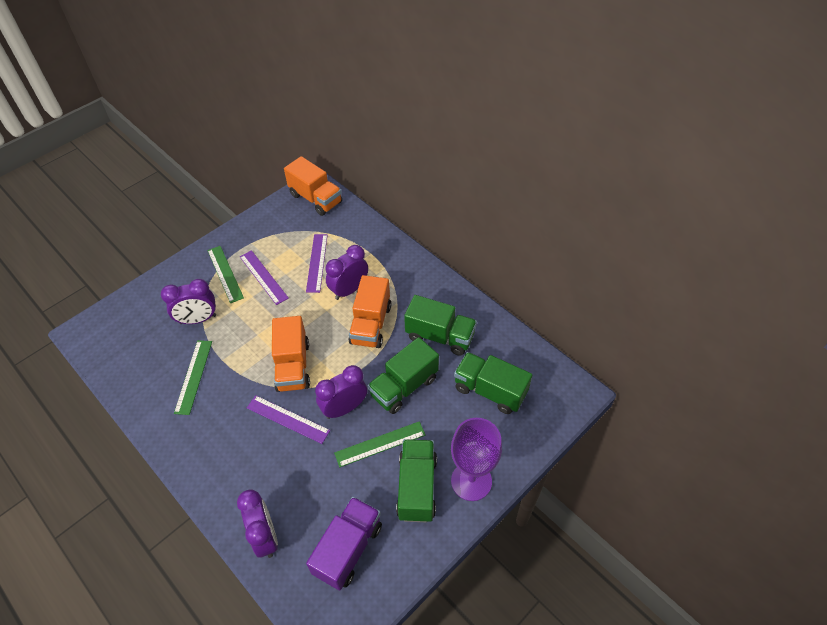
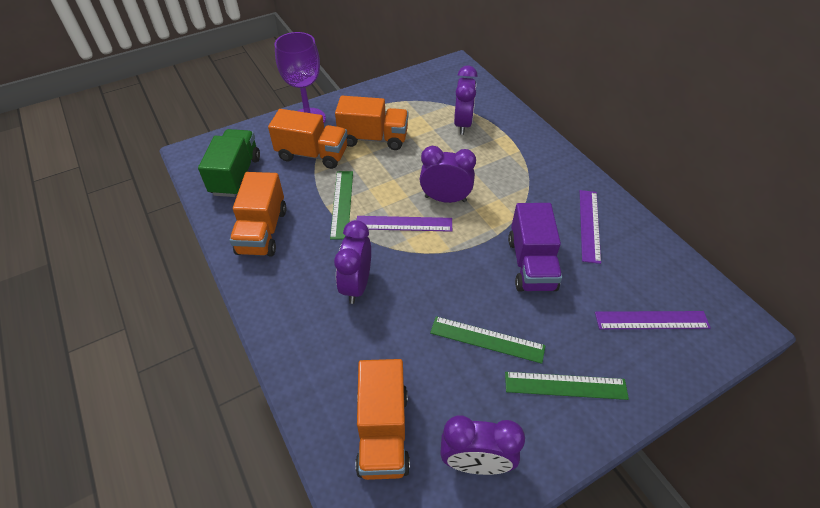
green truck: [368,337,439,414] [396,439,437,522] [404,295,477,356] [454,352,532,414] = 4 -> [198,129,260,197] = 1
orange truck: [272,316,310,392] [284,156,342,216] [348,275,391,348] = 3 -> [229,172,286,256] [268,109,348,169] [335,96,408,150] [355,359,410,480] = 4

